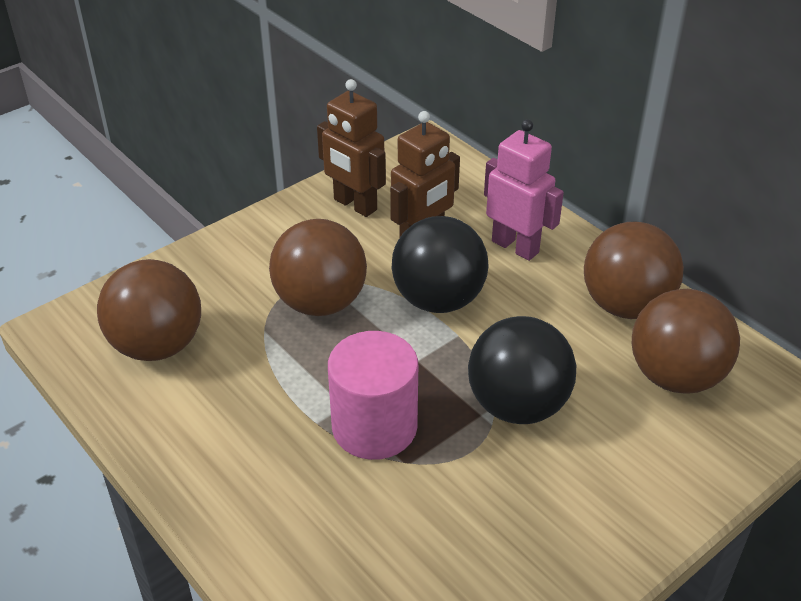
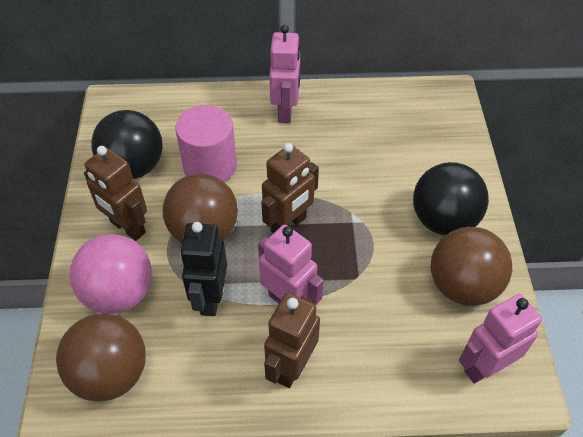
black robot: none = 0 -> [180,222,227,316] = 1
brown ball: [97,259,201,361] [269,219,367,316] [584,222,684,319] [632,289,740,394] = 4 -> [56,313,146,402] [163,173,238,243] [431,227,512,306] = 3
brown robot: [317,79,386,217] [390,111,460,237] = 2 -> [84,146,147,241] [261,143,319,233] [264,293,320,388] = 3
pink ball: none = 0 -> [69,234,152,314] = 1
pink robot: [484,119,564,261] = 1 -> [258,225,324,305] [269,25,301,123] [459,294,542,384] = 3

